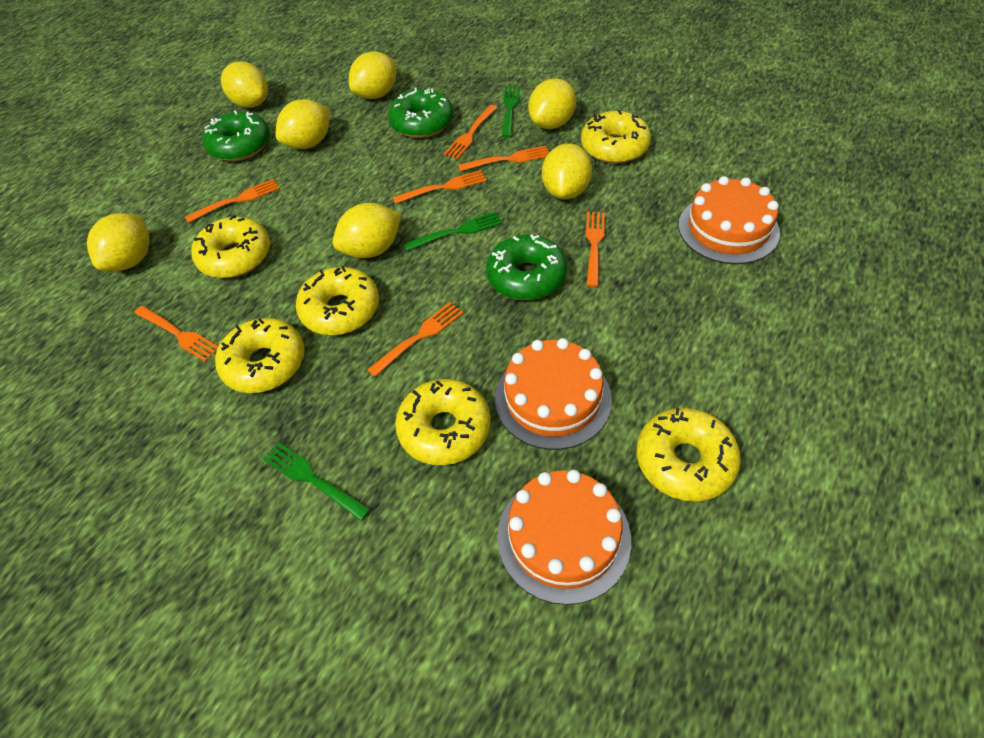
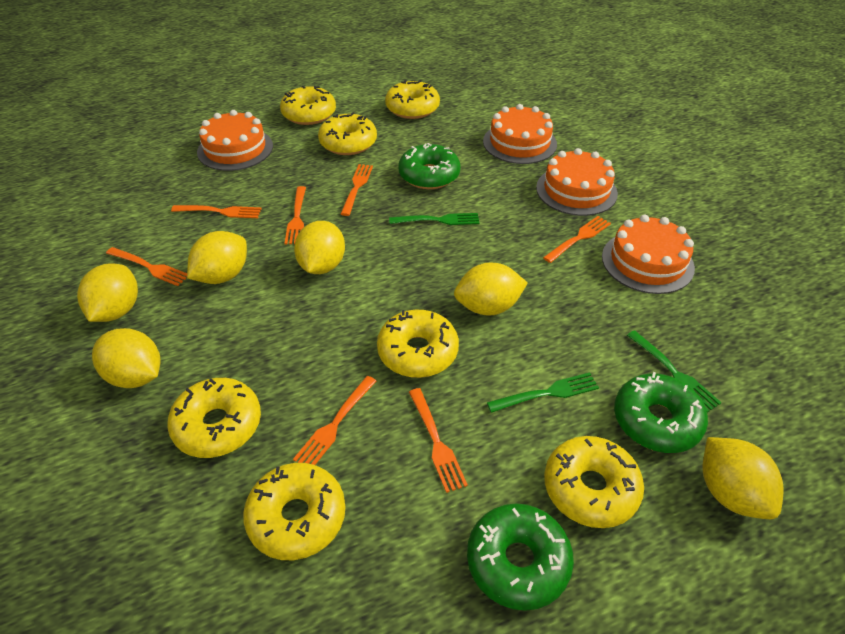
orange cake: [495,338,612,450] [497,470,631,605] [678,176,780,264] = 3 -> [197,110,273,171] [483,104,557,164] [536,148,618,216] [602,215,695,294] = 4
yellow donut: [191,215,270,278] [215,318,305,393] [296,266,379,335] [395,379,491,465] [581,110,651,164] [637,408,741,502] = 6 -> [167,378,261,458] [243,463,345,560] [280,86,336,125] [318,112,377,155] [377,310,459,378] [385,80,440,119] [544,436,644,528] = 7
yellow lemon: [87,213,150,271] [221,61,268,108] [276,99,330,149] [333,203,401,258] [349,51,396,99] [528,78,576,129] [542,143,592,199] = 7 -> [77,264,138,322] [92,328,161,388] [187,231,247,284] [294,221,345,274] [454,263,528,316] [702,437,784,519] = 6

